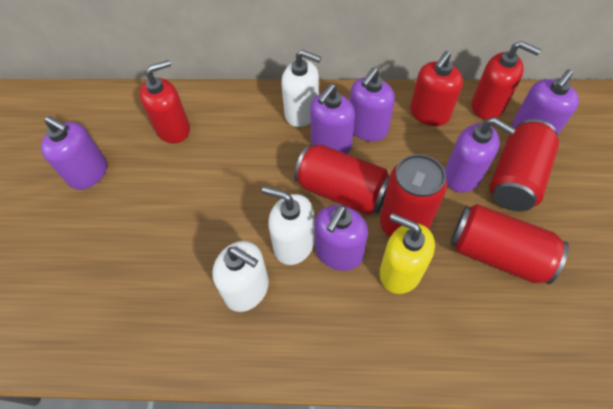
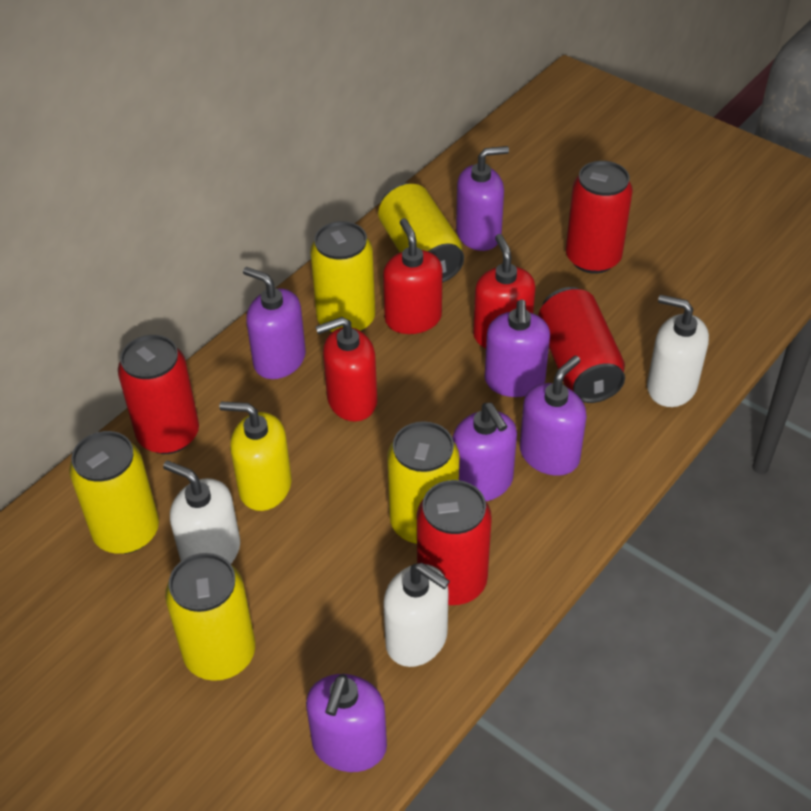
yellow can: none = 0 -> [69,431,159,554] [165,553,255,681] [310,221,375,333] [378,183,464,283] [387,421,460,544] = 5

